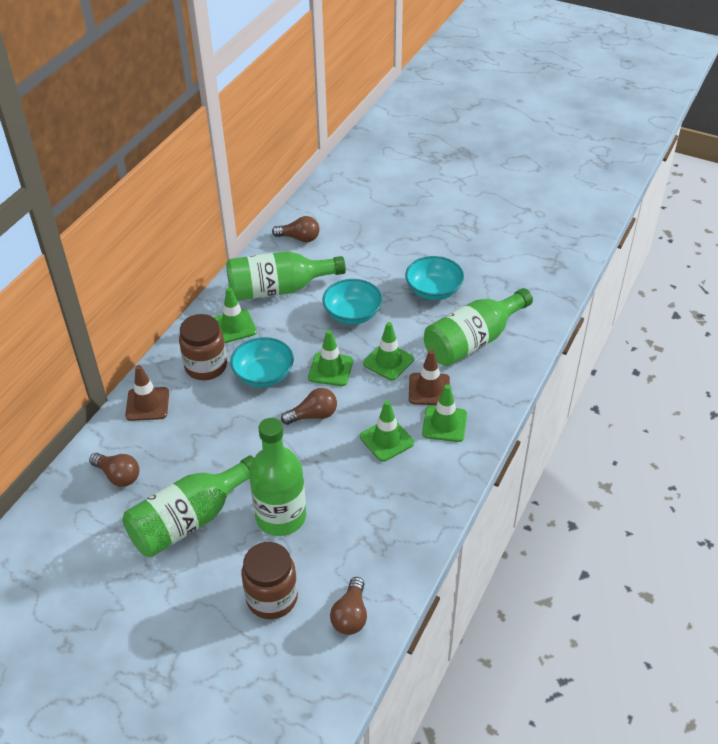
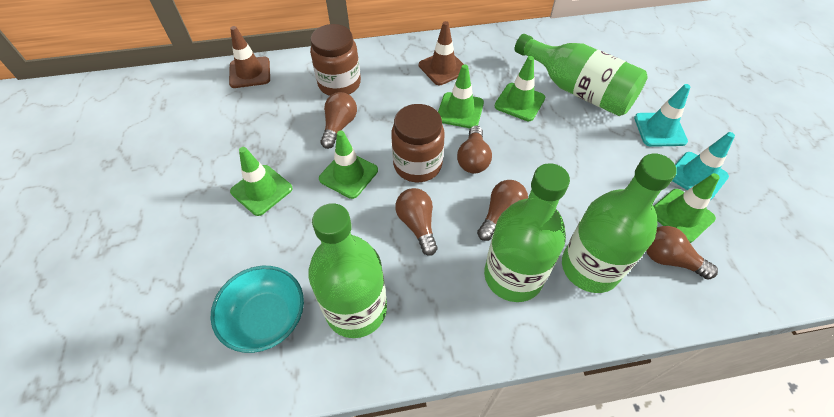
brown light bulb: [89,453,139,487] [272,216,319,242] [281,388,337,425] [330,577,367,635] = 4 -> [320,92,357,149] [395,188,437,256] [457,126,492,173] [477,180,528,241] [646,226,718,280] = 5
turquoise bowl: [230,337,294,387] [322,279,382,325] [405,256,464,300] = 3 -> [210,266,304,353] = 1
turquoise traffic cone: none = 0 -> [634,84,690,147] [672,132,735,200] = 2

